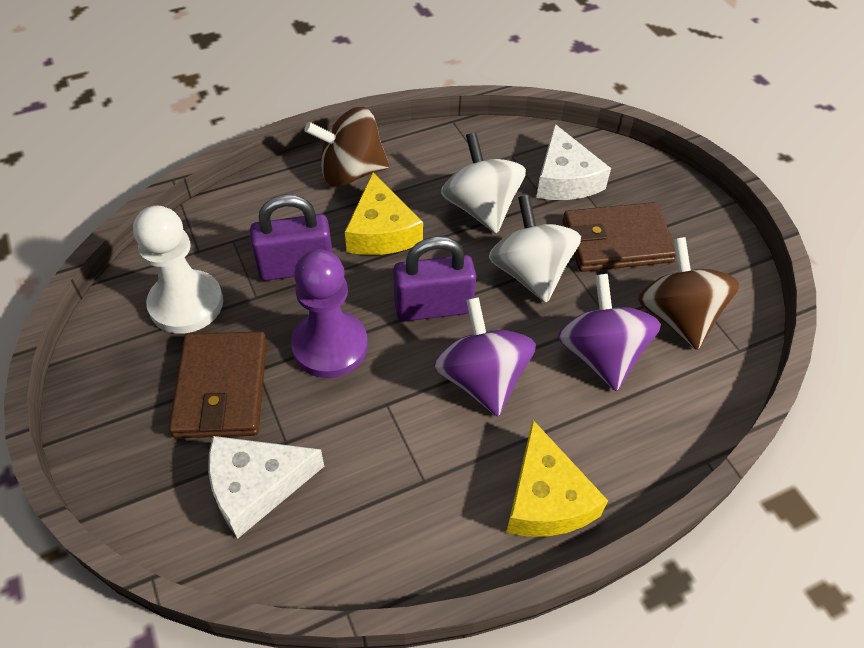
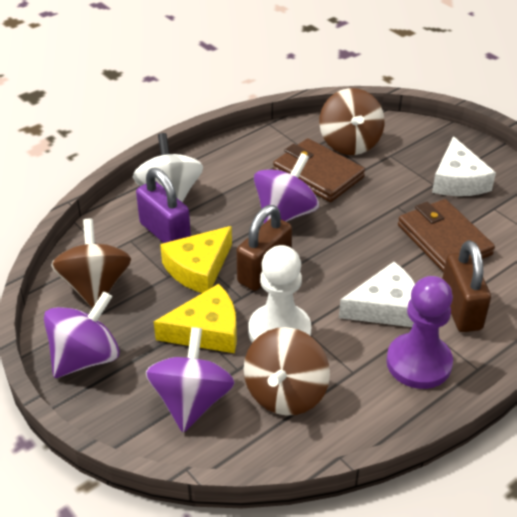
brown padlock: none = 0 -> [236,205,292,291] [442,240,491,332] = 2
brown spinning top: [304,107,389,187] [638,237,740,350] = 2 -> [51,219,131,309] [244,327,330,415] [319,88,385,155] = 3
purple padlock: [250,195,332,281] [393,236,476,322] = 2 -> [136,168,191,243] = 1
purple spinning top: [434,297,536,416] [558,274,661,391] = 2 -> [44,291,120,378] [146,327,235,433] [254,153,319,223] = 3
white spinning top: [441,132,526,234] [489,195,581,303] = 2 -> [133,133,203,202] = 1

